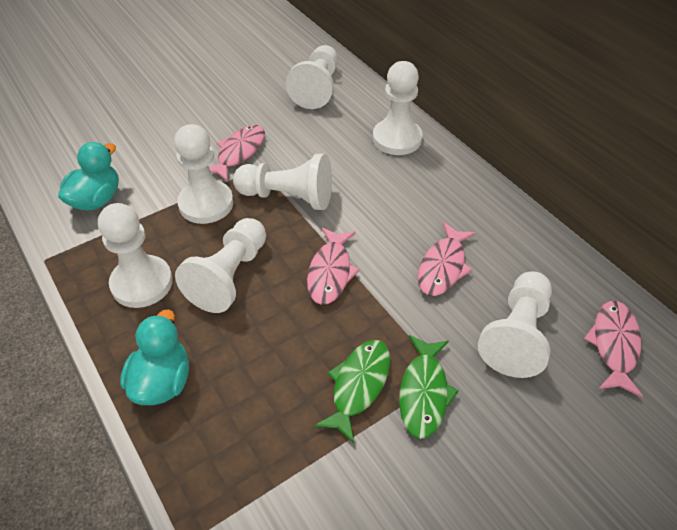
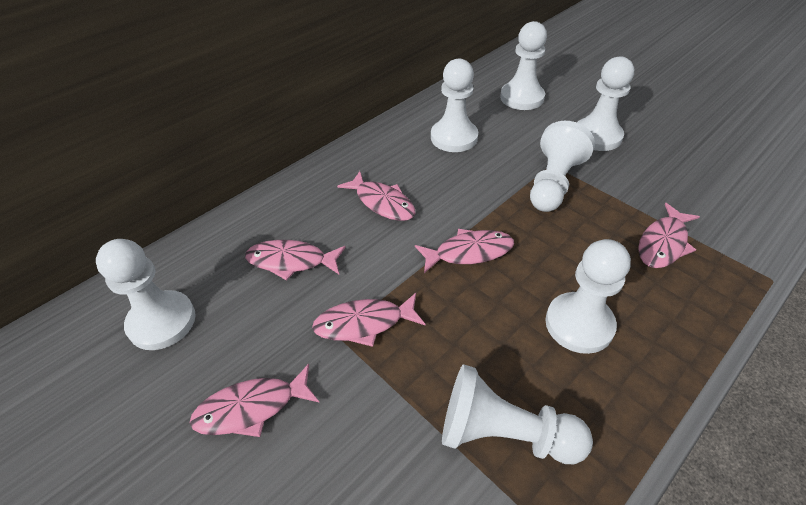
green fish: [314,340,390,443] [399,335,459,439] = 2 -> none = 0
pink fish: [209,125,265,182] [307,228,360,305] [418,222,476,296] [584,301,643,397] = 4 -> [190,364,320,437] [245,240,346,281] [312,293,425,347] [337,171,416,221] [415,229,514,273] [638,203,700,268] = 6
turquoise duck: [58,142,119,210] [120,309,189,405] = 2 -> none = 0

